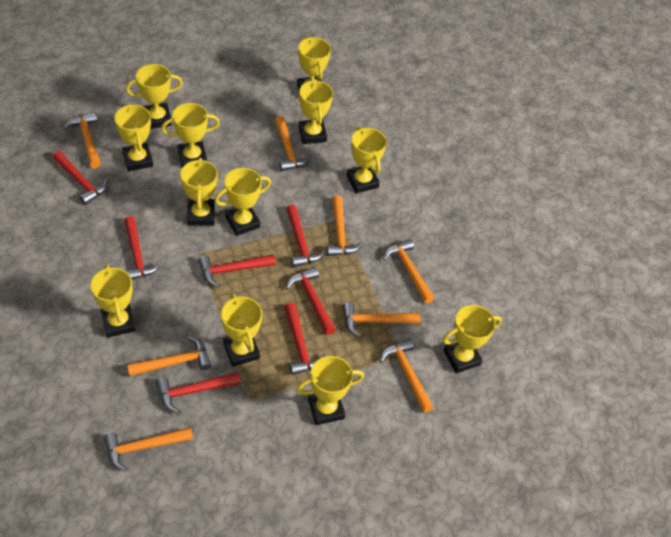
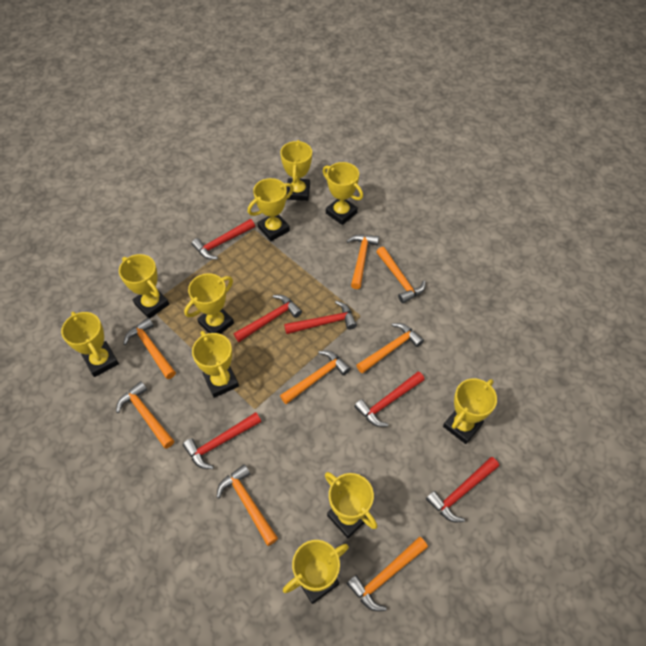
red hammer: [53,151,108,205] [124,216,161,280] [156,372,241,413] [199,254,276,287] [284,303,327,375] [286,205,325,267] [286,267,336,335] = 7 -> [183,412,261,469] [192,219,255,260] [234,295,302,342] [284,301,357,334] [354,371,425,427] [426,457,499,522] = 6
yellow trophy: [91,265,136,338] [114,104,153,171] [126,64,183,129] [161,103,220,167] [180,158,218,225] [215,168,271,236] [221,293,262,367] [296,356,364,425] [297,36,331,90] [299,79,333,144] [347,127,387,193] [442,305,502,374] = 12 -> [61,312,119,377] [119,254,169,318] [184,273,234,334] [192,331,239,398] [248,178,294,241] [280,140,312,201] [283,540,349,604] [323,162,363,225] [325,472,377,538] [443,378,497,444] = 10

